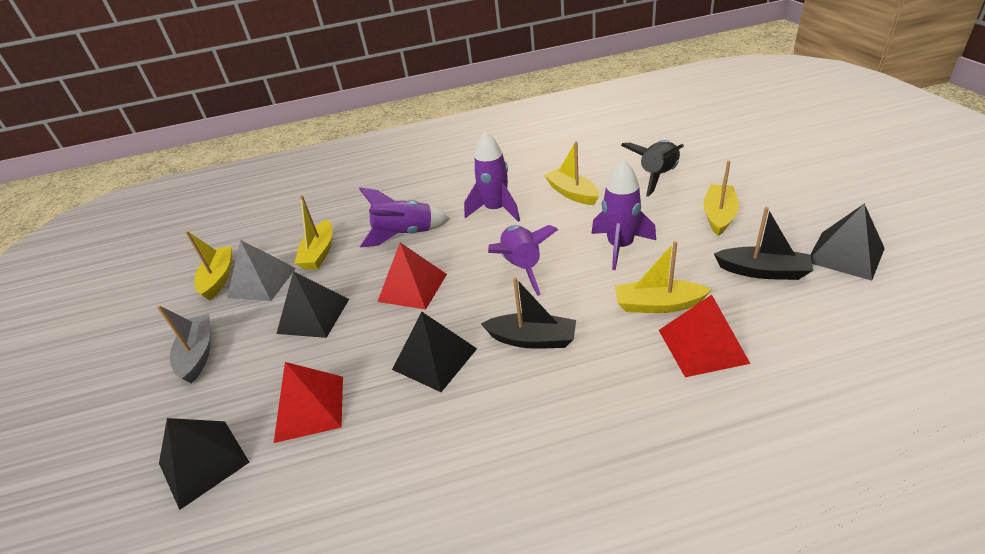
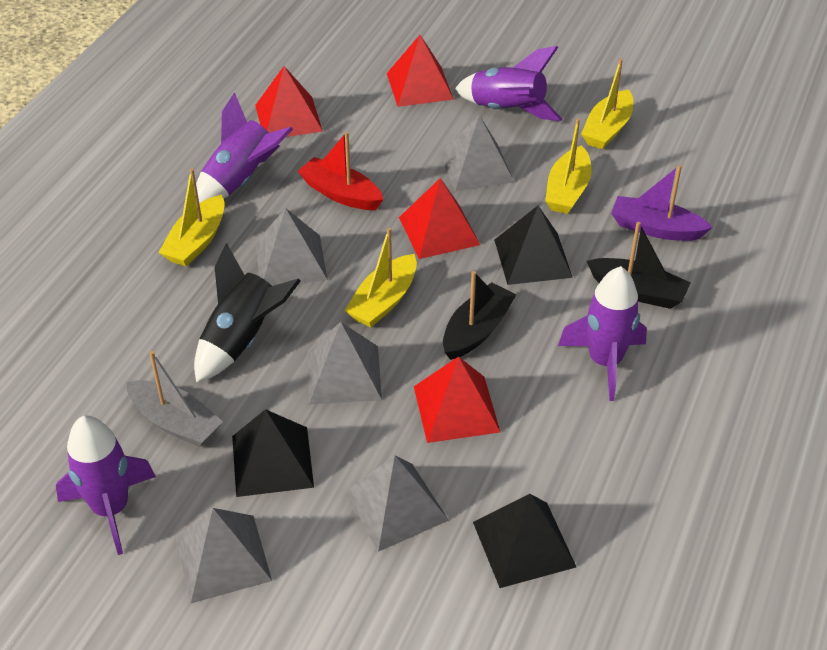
black pyramid: [159,418,250,510] [276,271,349,338] [392,312,477,392] [810,203,885,281] = 4 -> [232,409,314,497] [473,494,576,588] [494,206,573,285] = 3
grey pyramid: [227,240,296,301] = 1 -> [175,508,272,603] [255,208,328,286] [308,322,382,404] [343,455,449,552] [440,115,514,192] = 5
purple boat: none = 0 -> [611,165,713,241] = 1
red boat: none = 0 -> [298,132,384,210] = 1
red pyramid: [274,362,343,443] [377,243,447,309] [659,295,750,377] = 3 -> [255,66,323,137] [387,35,454,107] [399,178,480,259] [414,356,500,443] = 4
yellow boat: [185,231,232,300] [294,195,333,270] [544,141,599,205] [615,241,712,313] [703,161,739,236] = 5 -> [158,168,225,267] [344,228,417,327] [545,118,592,214] [581,59,633,149] = 4

